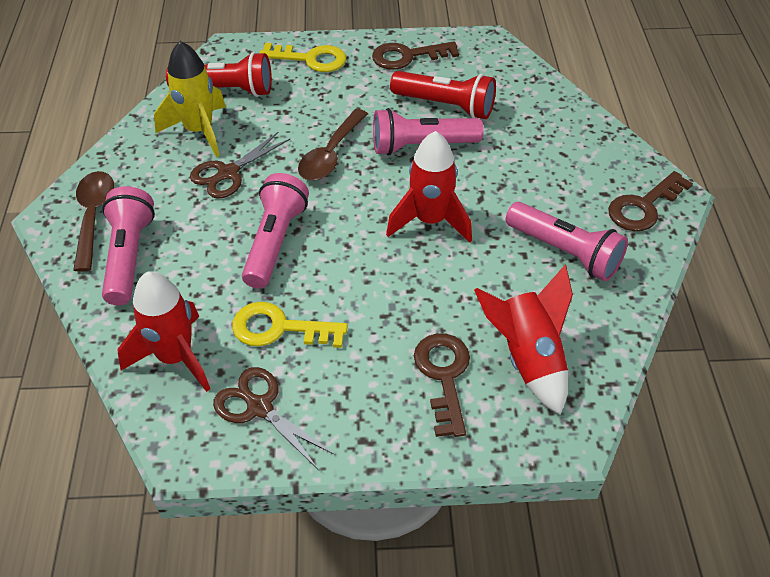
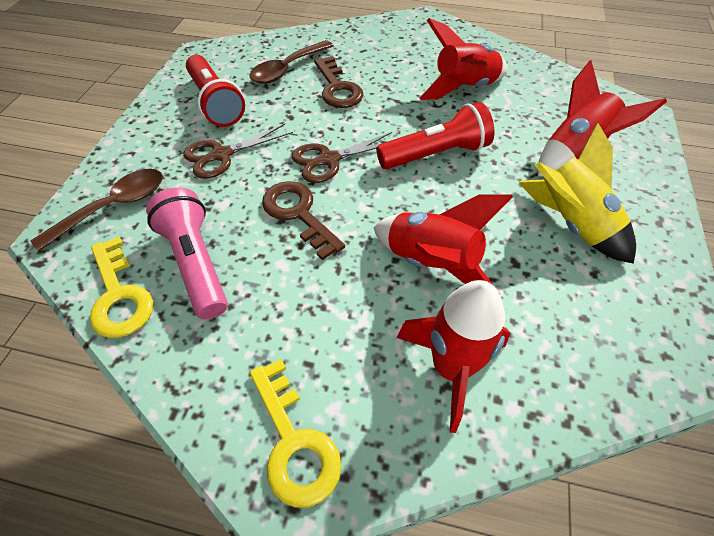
brown key: [372,42,459,70] [414,333,470,437] [608,171,693,231] = 3 -> [262,181,345,260] [314,56,364,108] = 2
pink flashlight: [102,186,155,305] [242,173,309,289] [373,108,484,156] [506,202,628,281] = 4 -> [146,187,228,320] = 1
red rocket: [118,271,210,392] [386,131,472,243] [474,264,573,415] = 3 -> [373,194,513,294] [397,280,511,433] [420,18,508,100] [538,60,667,177] = 4

